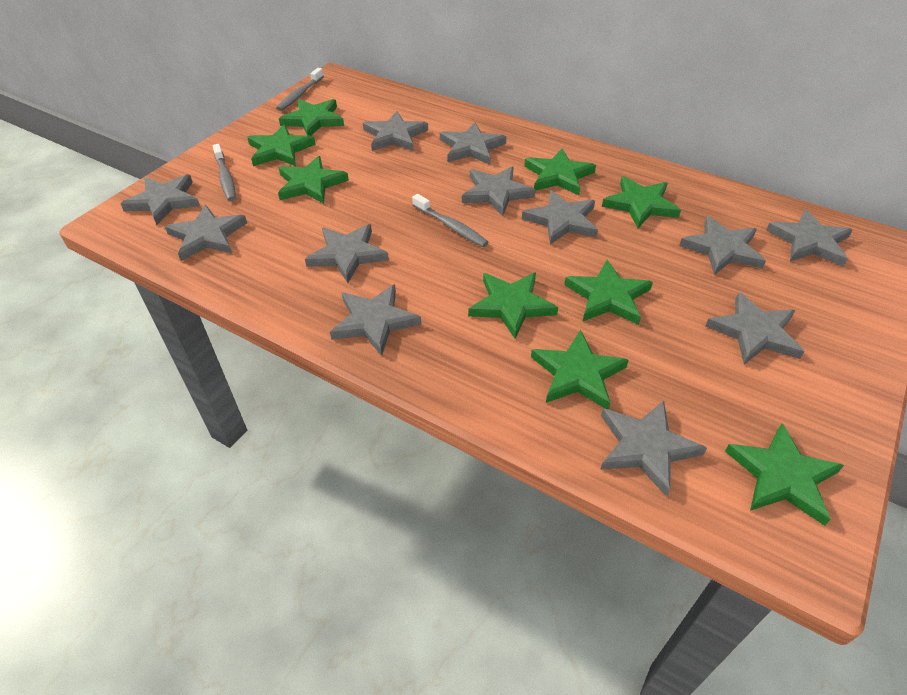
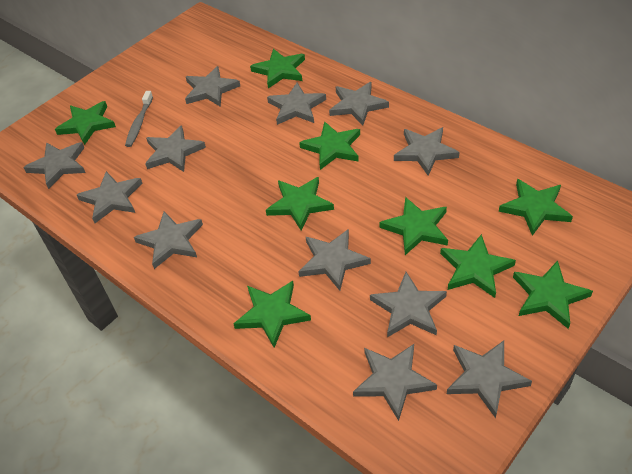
grey toothbrush: [212,144,236,201] [276,68,324,111] [412,194,488,247] = 3 -> [125,91,153,147] = 1

